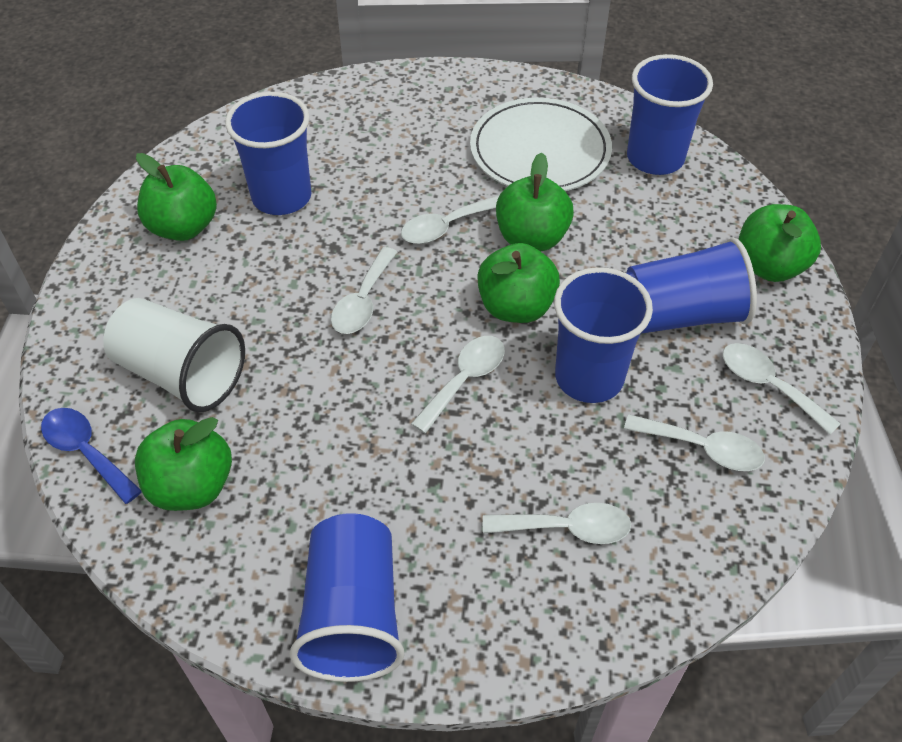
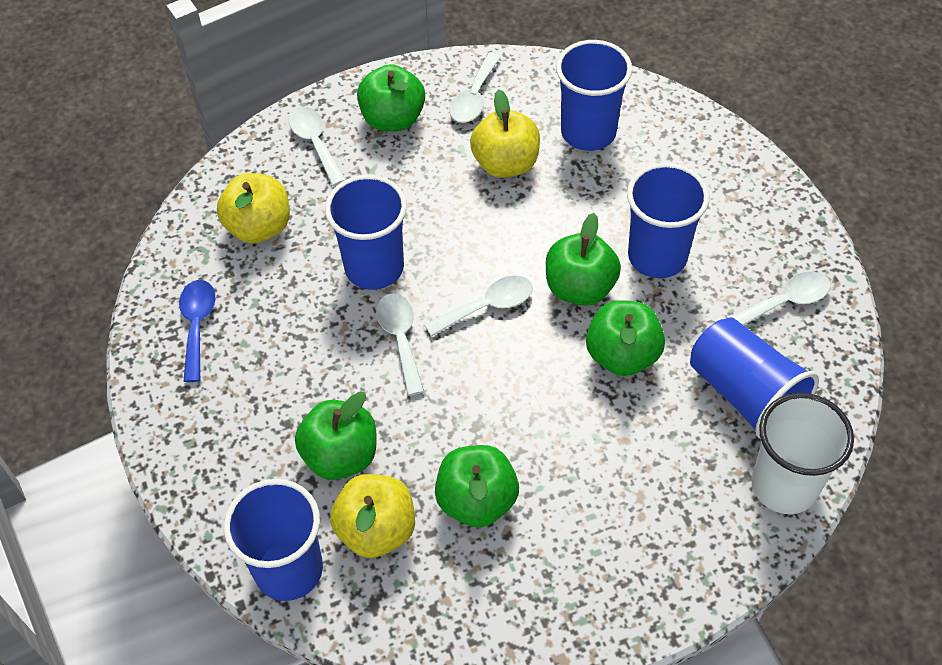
white plate: [470,97,612,191] = 1 -> none = 0
white spoon: [331,247,397,334] [401,195,499,244] [411,336,505,434] [483,503,631,544] [624,414,765,471] [723,343,841,435] = 6 -> [289,107,346,186] [376,293,424,396] [424,276,533,337] [450,53,501,123] [728,272,831,325] = 5
yellow apple: none = 0 -> [217,173,290,244] [330,474,415,558] [470,89,540,178] = 3

